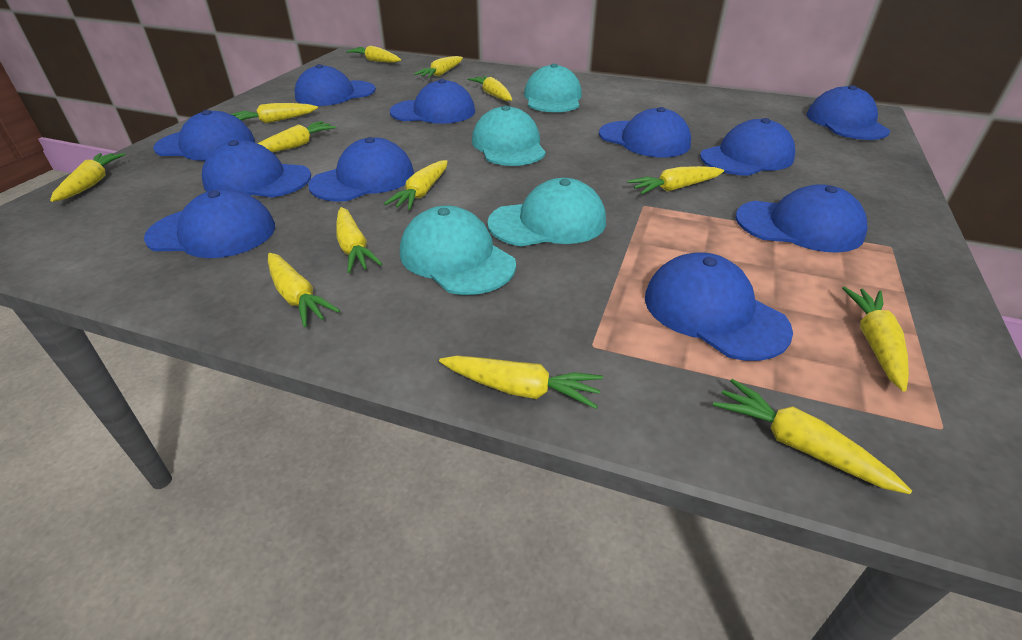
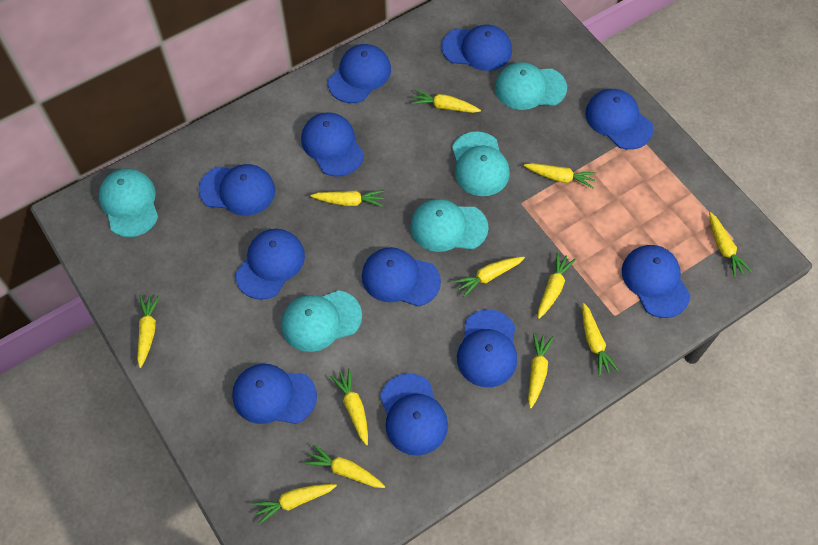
turquoise cap: [400,206,516,295] [472,106,546,166] [487,178,606,246] [524,64,582,112] = 4 -> [99,168,158,237] [281,290,362,352] [410,199,489,252] [452,132,510,196] [495,62,567,110] = 5
yellow carrot: [50,153,125,202] [231,103,318,123] [257,121,336,152] [268,253,340,327] [336,207,382,273] [346,46,401,62] [384,160,448,210] [414,56,463,78] [439,356,603,409] [468,75,512,101] [627,166,724,194] [713,379,912,494] [842,287,909,392] = 13 -> [137,295,160,368] [252,484,337,525] [304,444,385,488] [311,190,384,207] [330,369,368,445] [411,89,481,113] [454,257,525,297] [524,163,596,188] [528,333,554,409] [538,252,576,319] [582,303,619,376] [709,212,752,278] = 12

